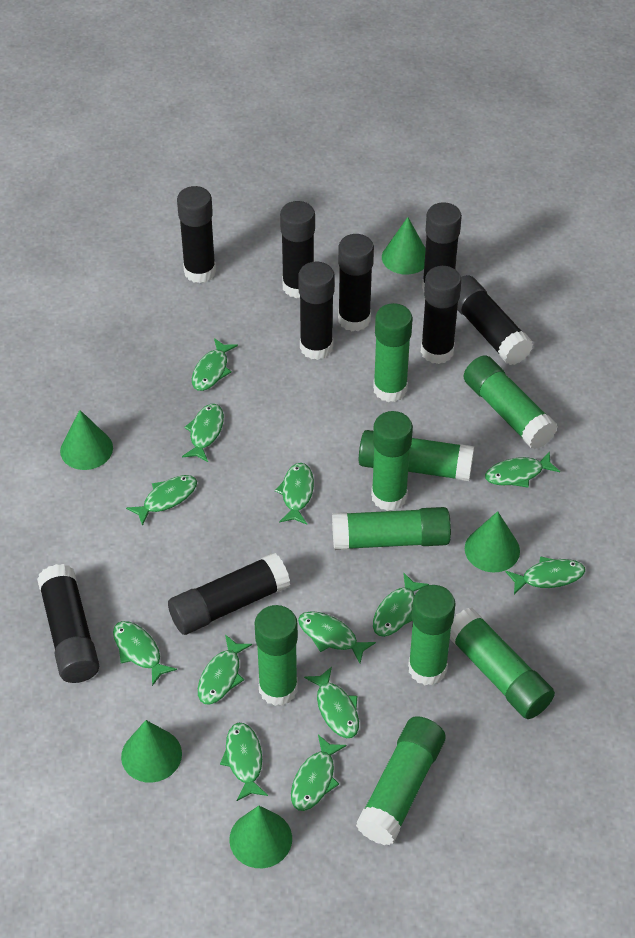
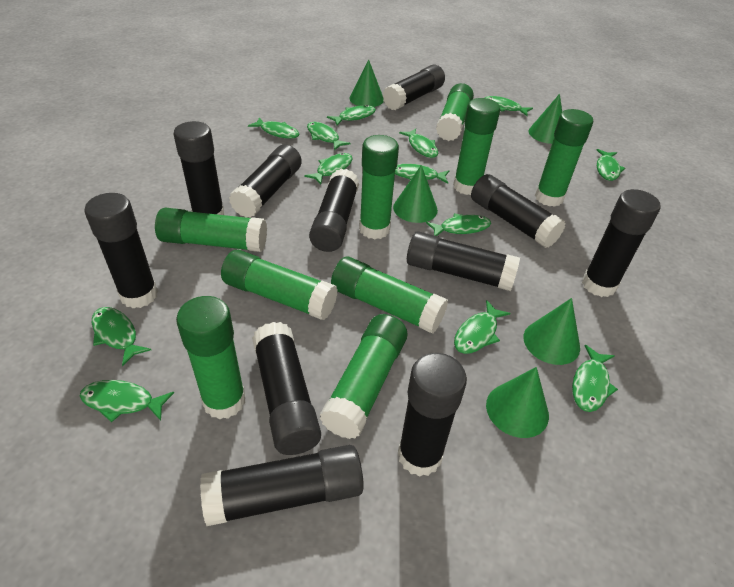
black glue stick: [37,564,99,683] [168,553,290,635] [177,186,216,283] [280,201,315,298] [298,261,335,360] [338,234,374,331] [421,266,461,364] [422,202,462,293] [457,275,533,365] = 9 -> [84,193,158,308] [173,121,225,215] [200,445,364,526] [229,145,302,218] [252,322,321,455] [309,169,359,252] [383,65,445,110] [398,353,467,477] [407,231,520,291] [471,174,566,248] [582,189,661,297] = 11

